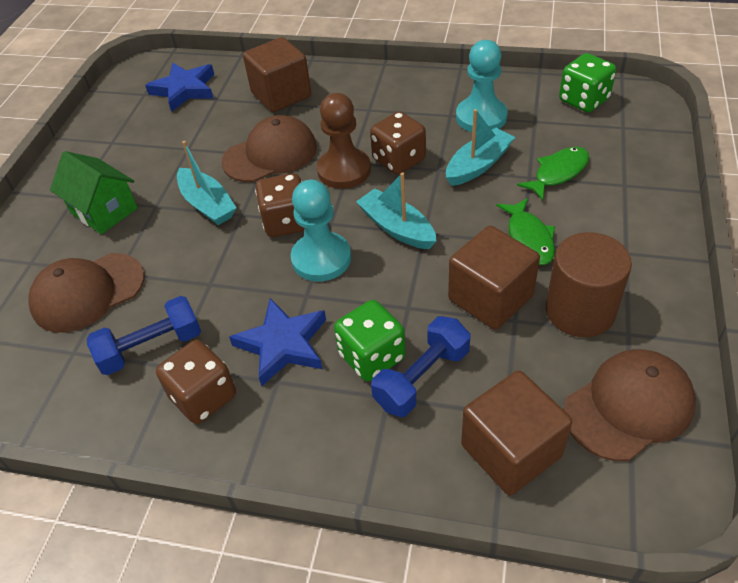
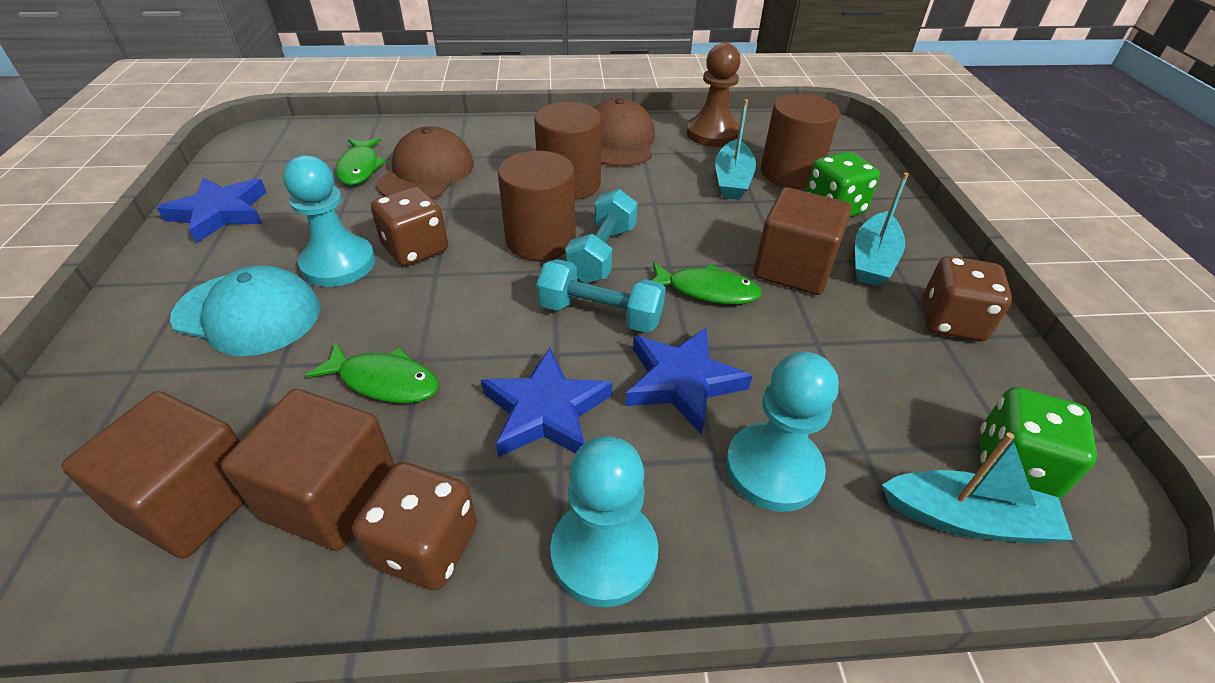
blue dumbbell: [87,296,201,375] [371,316,471,417] = 2 -> none = 0
blue star: [145,63,214,112] [229,298,326,386] = 2 -> [157,177,266,243] [481,348,613,457] [625,327,752,435] = 3
brown cap: [28,253,144,333] [222,115,317,182] [563,349,696,461] = 3 -> [376,126,474,199] [594,98,655,167] = 2
brown cylinder: [546,232,632,337] = 1 -> [498,151,576,261] [534,102,602,200] [761,94,840,188] = 3
green fish: [496,198,555,265] [517,147,589,200] = 2 -> [305,342,439,403] [336,138,387,185] [651,262,762,304] = 3
green house: [50,151,138,234] = 1 -> none = 0
turquoise cap: none = 0 -> [170,265,320,356] = 1
turquoise dumbbell: none = 0 -> [536,259,666,333] [565,189,638,283] = 2
turquoise pawn: [291,180,351,282] [456,40,508,132] = 2 -> [283,155,375,287] [550,436,658,607] [726,352,839,512] = 3

